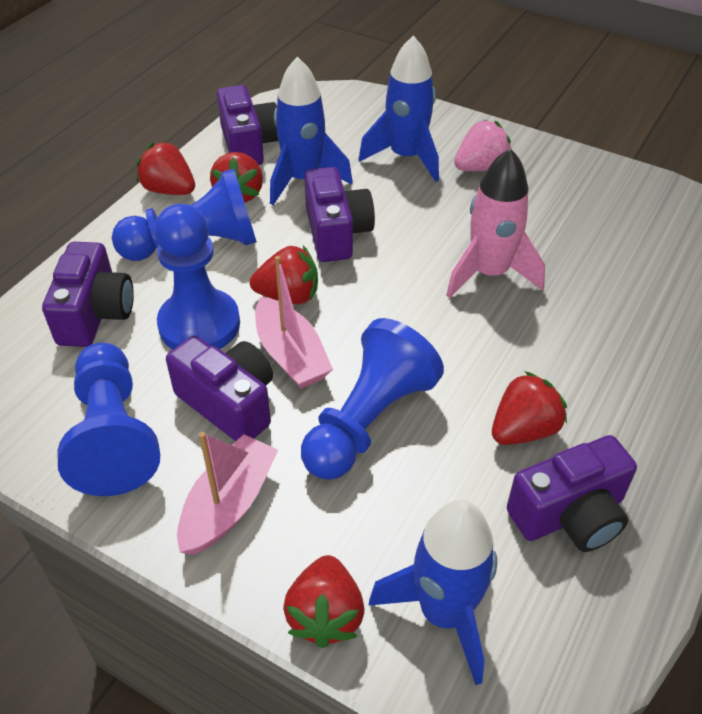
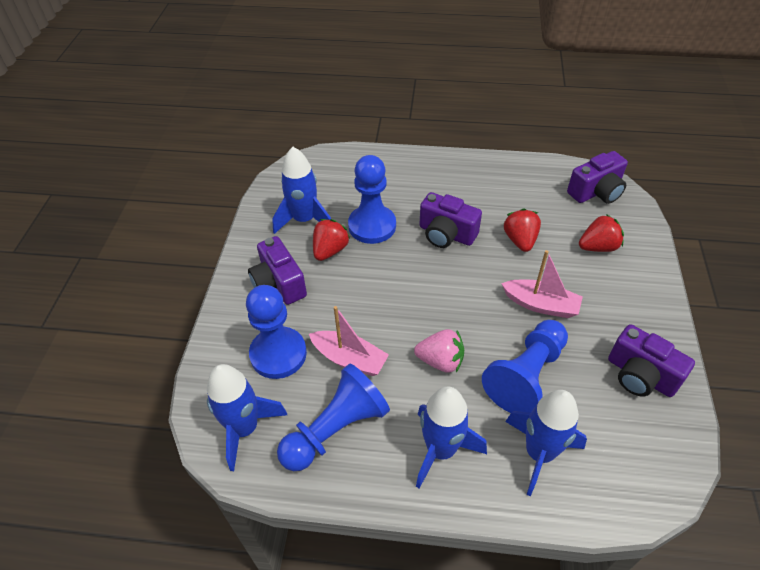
blue rocket: [270,57,353,205] [358,36,439,182] [368,500,497,685] = 3 -> [207,364,287,471] [272,147,331,234] [416,386,487,489] [505,390,587,496] = 4
pink rocket: [446,148,545,298] = 1 -> none = 0
purple camera: [42,242,134,347] [166,336,273,441] [217,85,278,165] [304,167,375,262] [507,435,637,552] = 5 -> [248,236,307,305] [420,192,482,248] [567,151,628,204] [608,324,695,397] = 4
red strawberry: [136,141,195,195] [210,152,263,203] [250,246,318,304] [283,555,364,648] [492,371,567,445] = 5 -> [313,219,350,261] [504,209,541,252] [579,214,624,252] = 3

